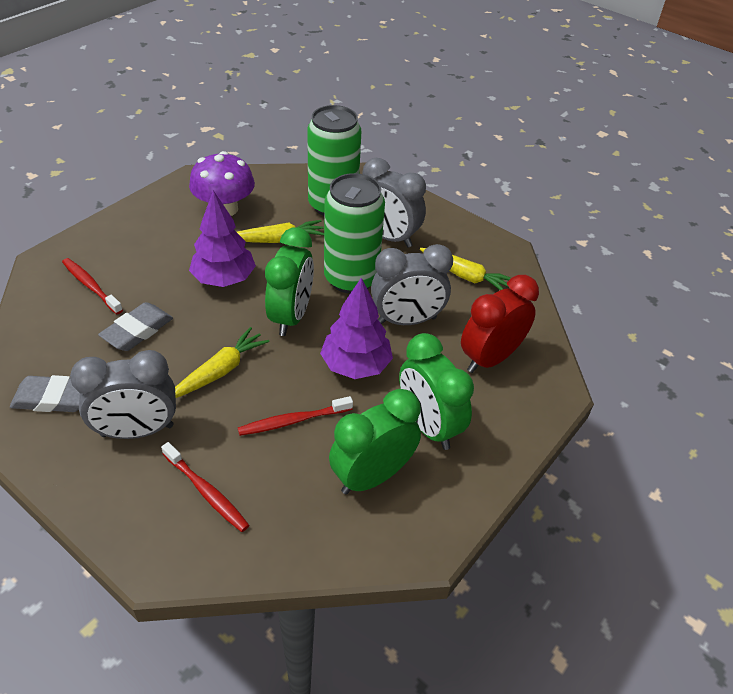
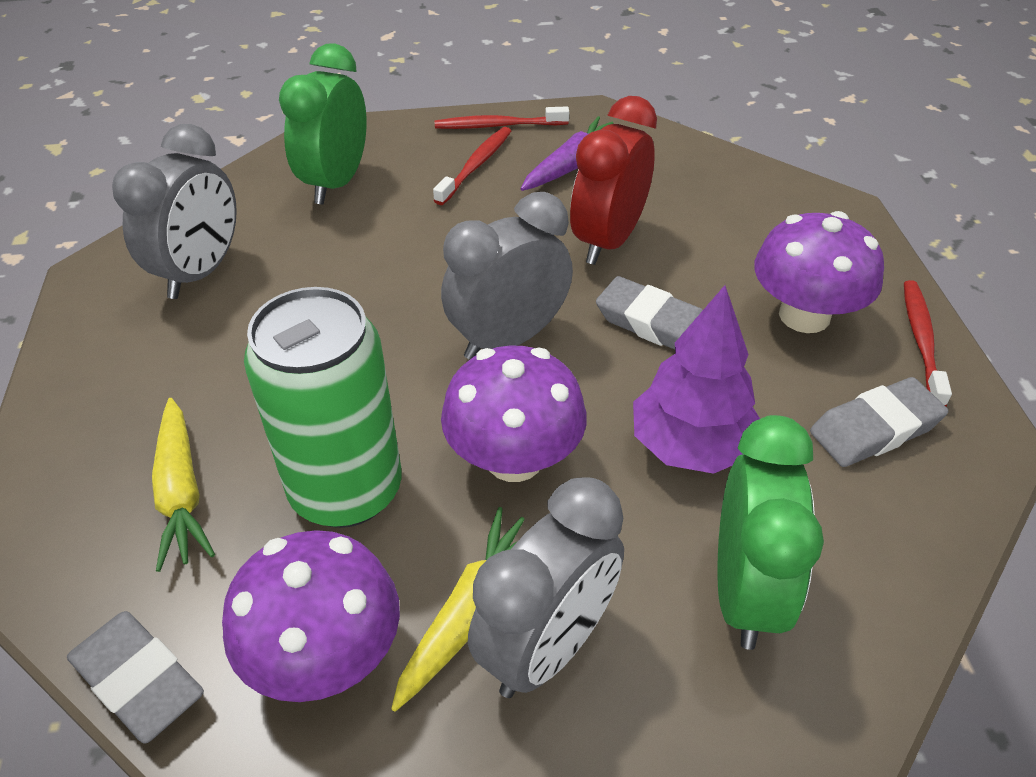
green can: [307,105,361,216] [324,173,385,294] = 2 -> [244,287,402,528] = 1
green clock: [265,227,314,336] [329,389,421,495] [399,333,474,450] = 3 -> [279,43,367,205] [718,415,824,650] = 2
grey eraser: [10,375,80,412] [98,302,173,351] = 2 -> [67,611,204,744] [596,276,703,350] [810,377,948,467] = 3
purple carrot: none = 0 -> [521,116,614,191] = 1
purple mushroom: [189,151,255,216] = 1 -> [222,530,400,702] [441,345,587,482] [754,211,884,333] = 3
purple tree: [189,190,256,287] [320,278,393,379] = 2 -> [633,285,760,474] = 1
yellow carrot: [175,327,270,398] [237,220,324,243] [420,248,511,290] = 3 -> [152,398,215,572] [391,507,525,712] = 2

